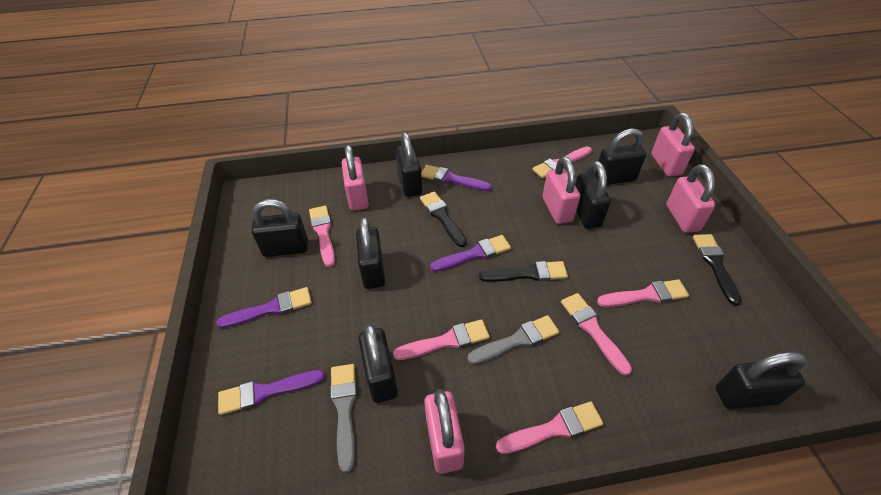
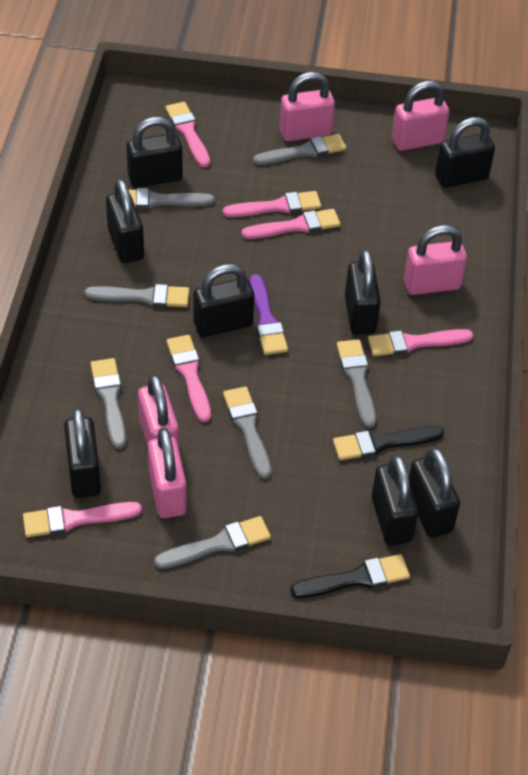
black brush: [420,191,467,247] [479,261,568,282] [693,234,742,306] = 3 -> [290,554,410,598] [333,426,444,460] = 2
black padlock: [251,199,308,257] [356,217,385,289] [358,323,398,403] [395,132,422,197] [575,161,611,229] [595,129,646,185] [716,352,807,409] = 7 -> [64,407,101,498] [106,179,144,263] [126,117,183,188] [193,264,254,337] [345,249,381,334] [372,455,418,545] [409,447,460,538] [435,117,495,188] = 8
grey brush: [330,364,357,473] [468,315,559,365] = 2 -> [85,284,189,307] [90,358,126,449] [129,188,214,209] [154,516,271,569] [223,387,271,479] [253,134,346,165] [337,339,376,428] = 7
purple brush: [216,287,312,328] [218,370,325,415] [421,165,492,191] [430,235,511,272] = 4 -> [249,274,288,355] = 1

